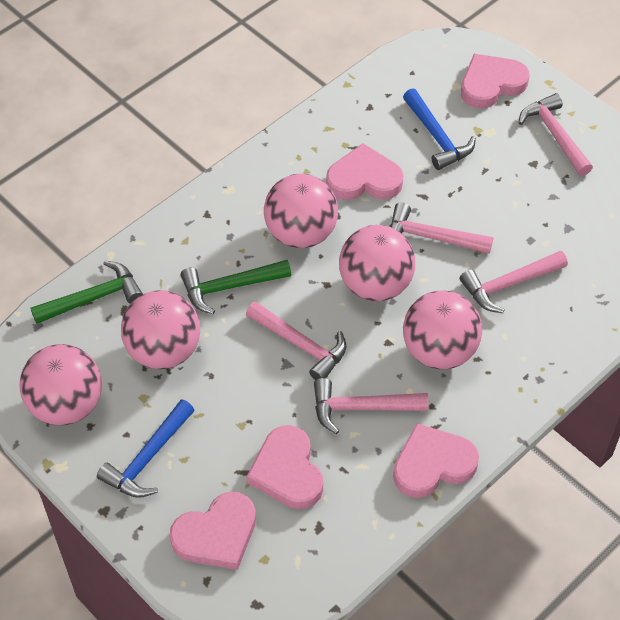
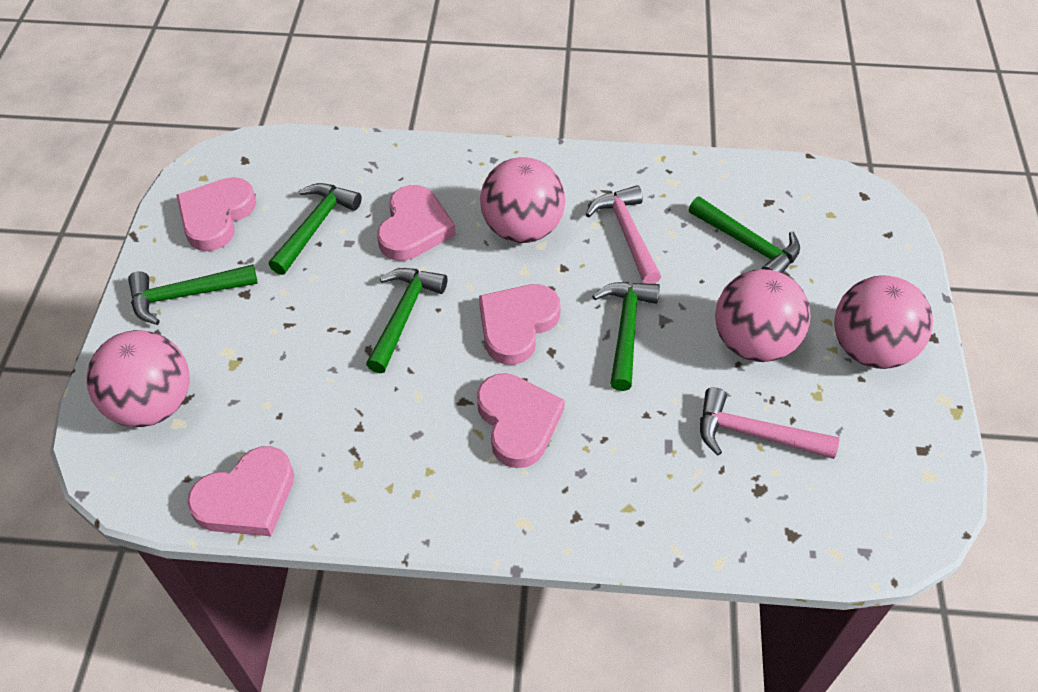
blue hammer: [97,399,194,498] [403,88,476,170] = 2 -> none = 0
green hammer: [30,261,143,324] [181,260,291,314] = 2 -> [128,264,258,325] [269,183,362,275] [366,268,447,373] [592,282,660,391] [689,196,800,273] = 5
pink ball: [20,344,102,426] [121,290,200,369] [264,174,338,248] [339,225,415,302] [403,291,482,369] = 5 -> [86,330,190,427] [480,157,565,243] [715,269,811,362] [834,275,933,369] = 4
pink hammer: [246,301,347,380] [314,378,428,434] [389,202,494,254] [460,251,568,313] [519,93,593,176] = 5 -> [586,185,661,284] [700,387,839,459] = 2

